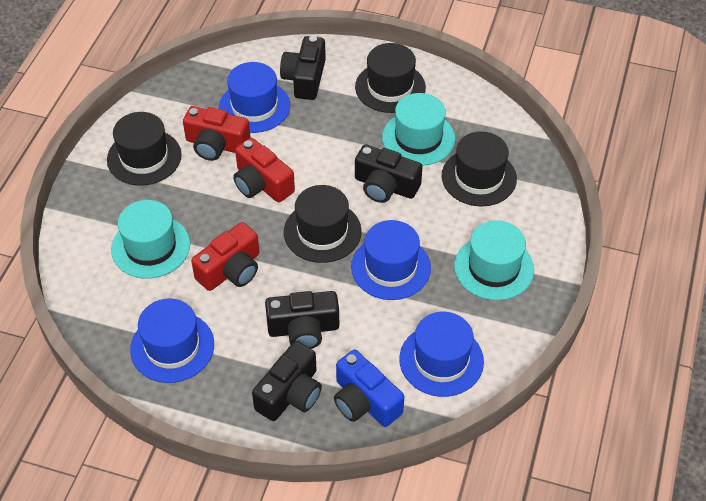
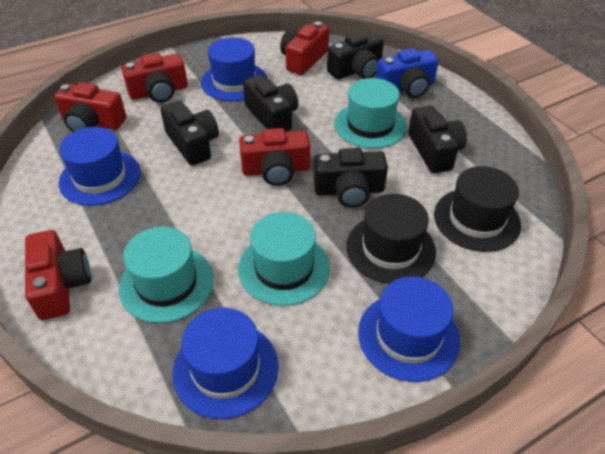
black camera: [252,341,322,421] [265,291,339,349] [280,36,326,100] [355,144,423,203] = 4 -> [160,101,219,166] [243,75,298,132] [314,148,388,208] [327,32,384,80] [408,106,467,173] = 5
black hat: [107,112,182,186] [284,185,362,263] [355,43,426,113] [441,131,517,206] = 4 -> [346,194,436,284] [434,166,521,252] = 2
red camera: [183,106,251,161] [191,222,259,291] [233,138,295,202] = 3 -> [25,230,91,320] [54,82,126,132] [122,53,188,103] [239,128,310,186] [280,22,329,75] = 5

